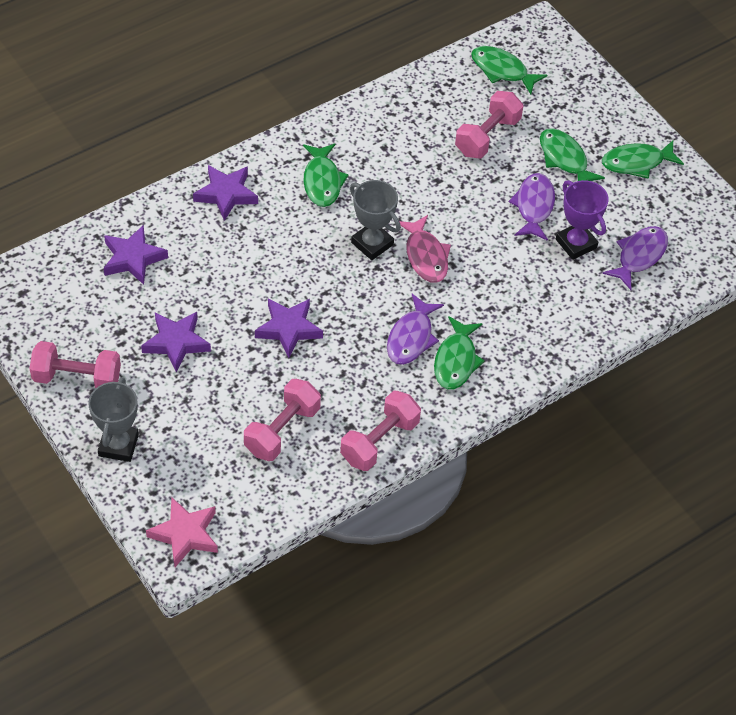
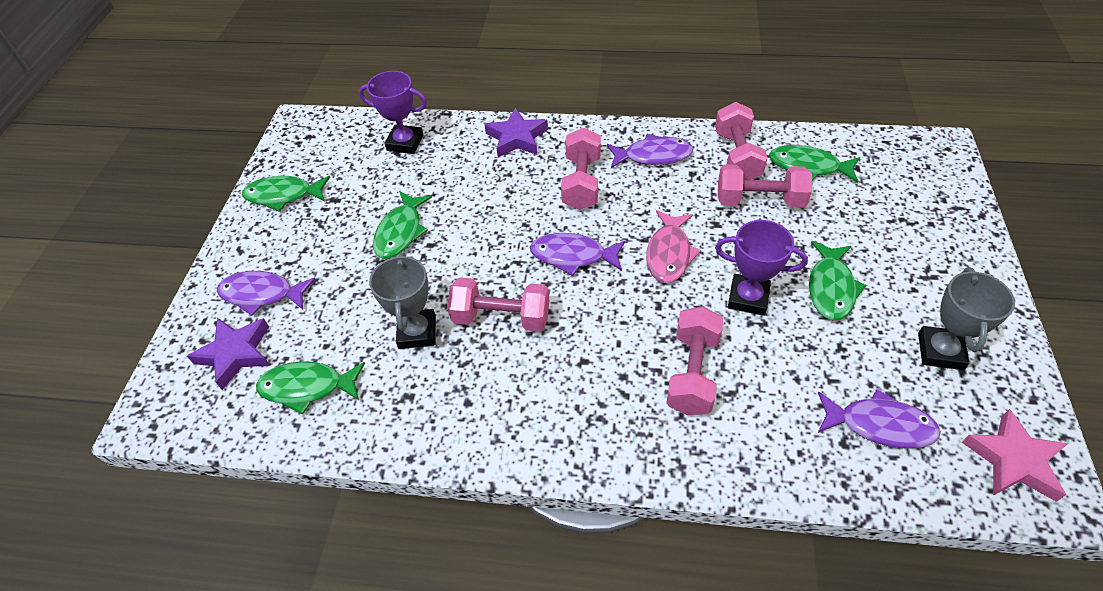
pink dumbbell: [29,341,121,388] [244,379,321,461] [340,391,421,471] [455,91,523,158] = 4 -> [447,277,549,332] [561,128,601,210] [666,307,723,415] [715,102,768,180] [718,164,812,208] = 5
purple fish: [387,294,444,365] [508,173,555,241] [603,226,668,290] = 3 -> [217,271,315,316] [530,233,625,276] [607,134,693,168] [818,389,941,449] = 4
purple star: [104,225,168,285] [141,312,211,373] [193,165,258,221] [255,298,323,358] = 4 -> [187,318,270,390] [484,108,548,157] = 2
purple trophy: [556,180,609,260] = 1 -> [359,71,427,154] [715,220,808,316] = 2

